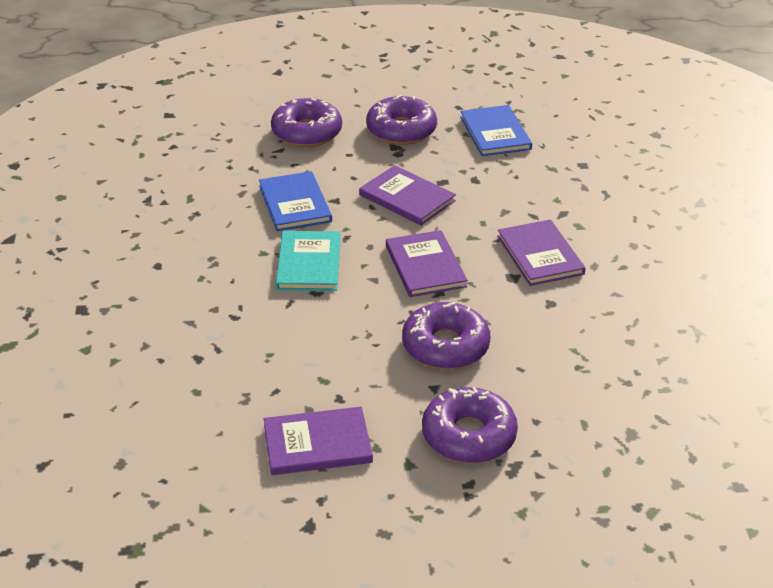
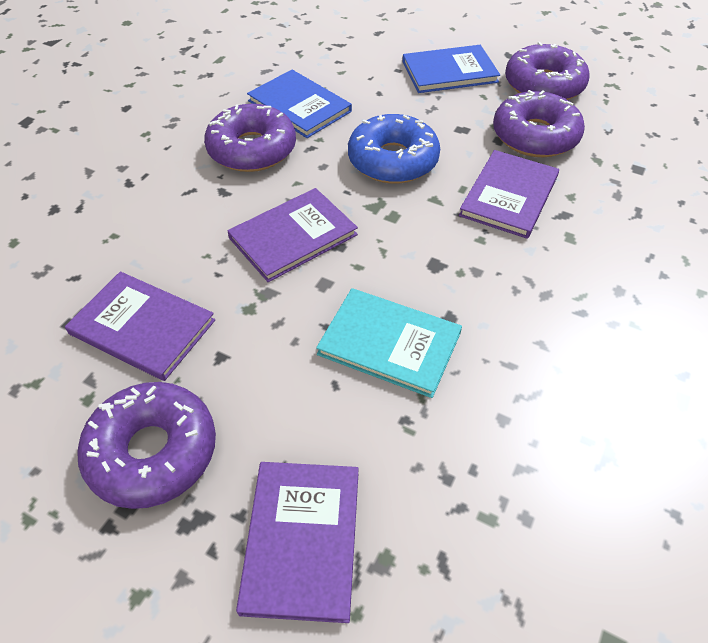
blue donut: none = 0 -> [348,114,440,184] = 1

